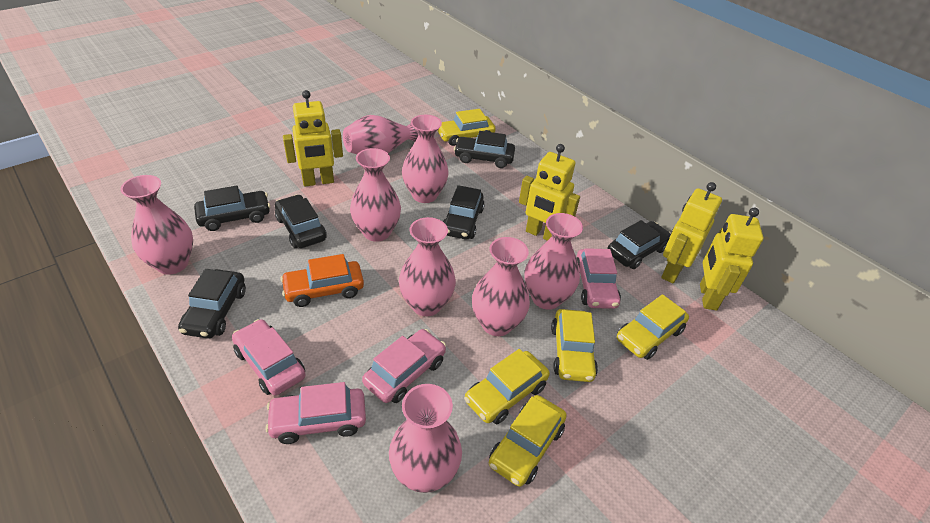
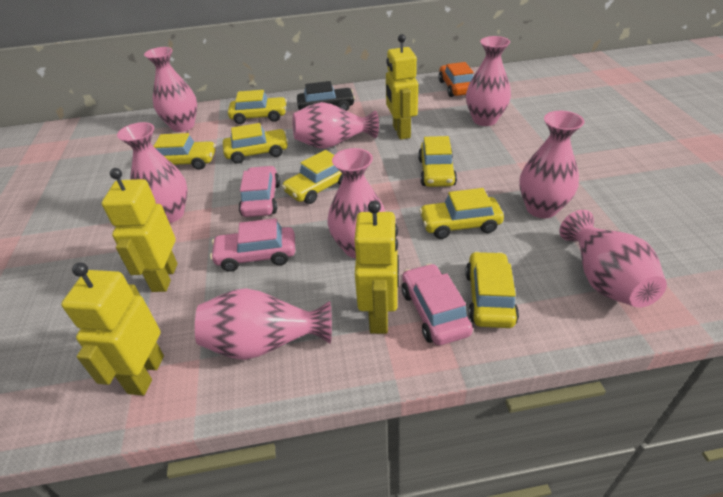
black car: [178,269,246,338] [194,186,270,231] [275,195,327,248] [443,185,485,239] [454,131,515,168] [607,220,671,269] = 6 -> [297,81,355,111] = 1
pink car: [232,319,305,395] [265,382,366,444] [362,329,446,403] [577,248,621,309] = 4 -> [210,218,295,272] [239,166,280,217] [402,263,473,345] = 3
yellow car: [437,109,496,146] [464,349,550,424] [489,395,567,487] [551,309,598,382] [617,294,689,360] = 5 -> [153,133,216,170] [223,123,288,164] [228,90,287,124] [282,150,343,204] [418,136,457,187] [419,188,504,239] [465,251,519,328] = 7

